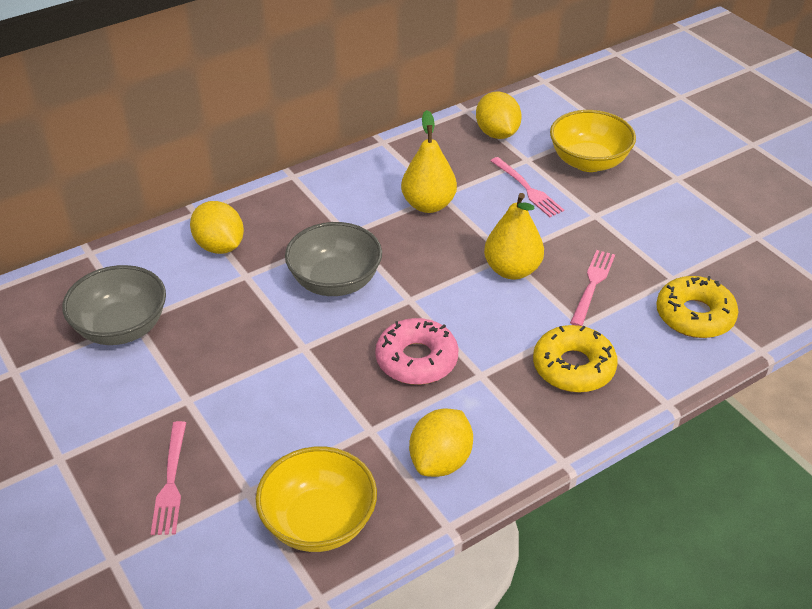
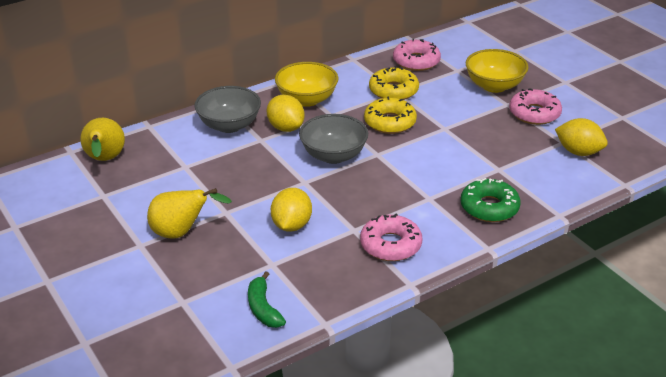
green banana: none = 0 -> [248,271,286,328] = 1
green donut: none = 0 -> [461,178,520,222] = 1
pink donut: [375,318,458,385] = 1 -> [360,213,422,261] [393,39,441,71] [509,88,562,125] = 3
pink fork: [151,421,186,535] [491,157,564,217] [570,250,615,326] = 3 -> none = 0

